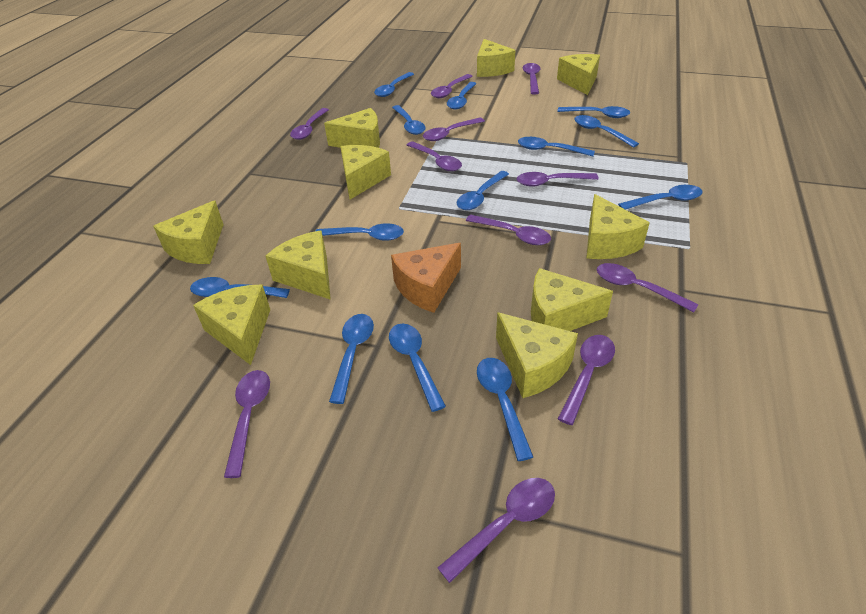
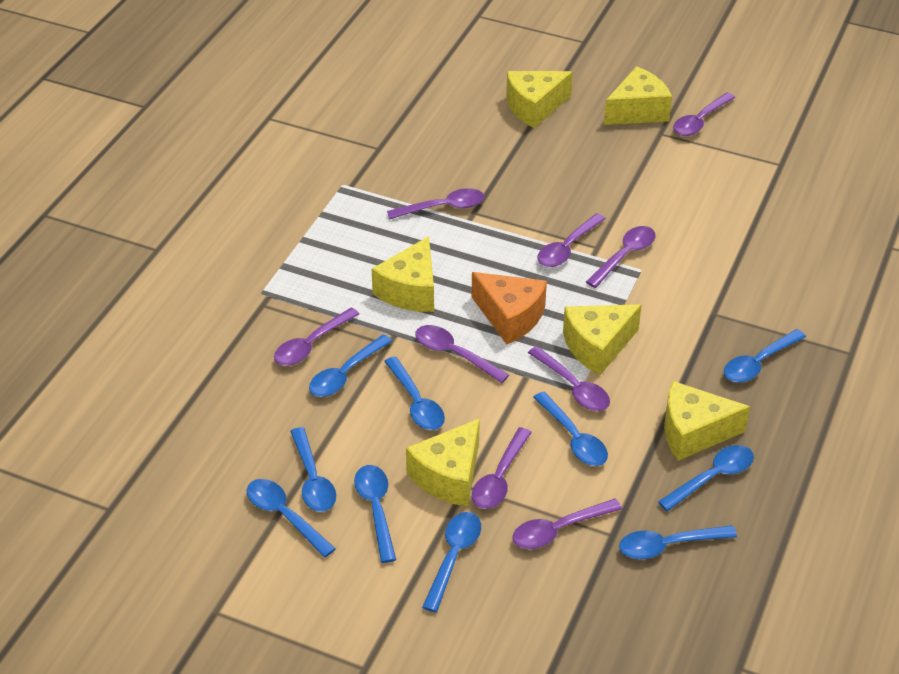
blue spoon: [190,277,290,298] [315,223,404,241] [329,314,374,404] [374,72,414,97] [389,324,446,412] [392,105,426,135] [447,82,477,110] [457,171,509,210] [477,358,533,461] [518,137,595,156] [557,106,630,118] [574,115,639,148] [618,185,703,210] = 13 -> [247,479,336,558] [290,427,336,512] [309,334,392,397] [354,465,396,563] [384,356,445,430] [422,512,481,612] [533,392,608,466] [619,525,737,559] [658,445,754,511] [724,329,806,382] = 10
purple spoon: [224,370,270,478] [290,108,329,140] [407,141,462,171] [423,118,485,141] [431,74,473,98] [437,478,555,583] [466,215,551,245] [517,172,599,187] [523,63,540,95] [558,335,615,425] [597,263,699,313] = 11 -> [274,307,359,366] [387,188,484,219] [415,325,509,383] [472,427,532,509] [512,499,622,549] [528,346,610,411] [538,213,606,267] [586,226,656,288] [673,93,735,136] = 9
yellow cheese: [153,200,224,264] [193,285,270,365] [265,231,331,300] [324,108,380,148] [340,145,391,199] [477,39,516,77] [496,312,578,398] [531,268,613,331] [557,54,600,95] [586,194,650,259] = 10 -> [372,236,434,312] [406,418,480,507] [506,71,573,128] [563,304,642,375] [604,66,672,125] [664,381,750,461] = 6

